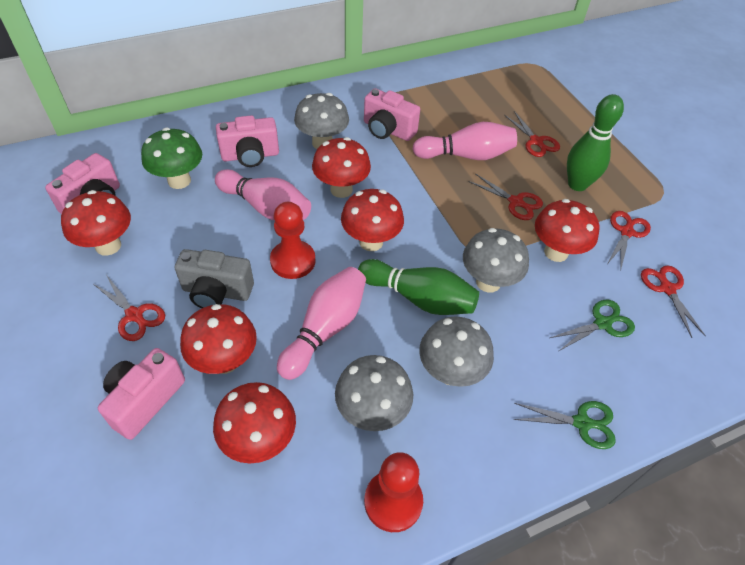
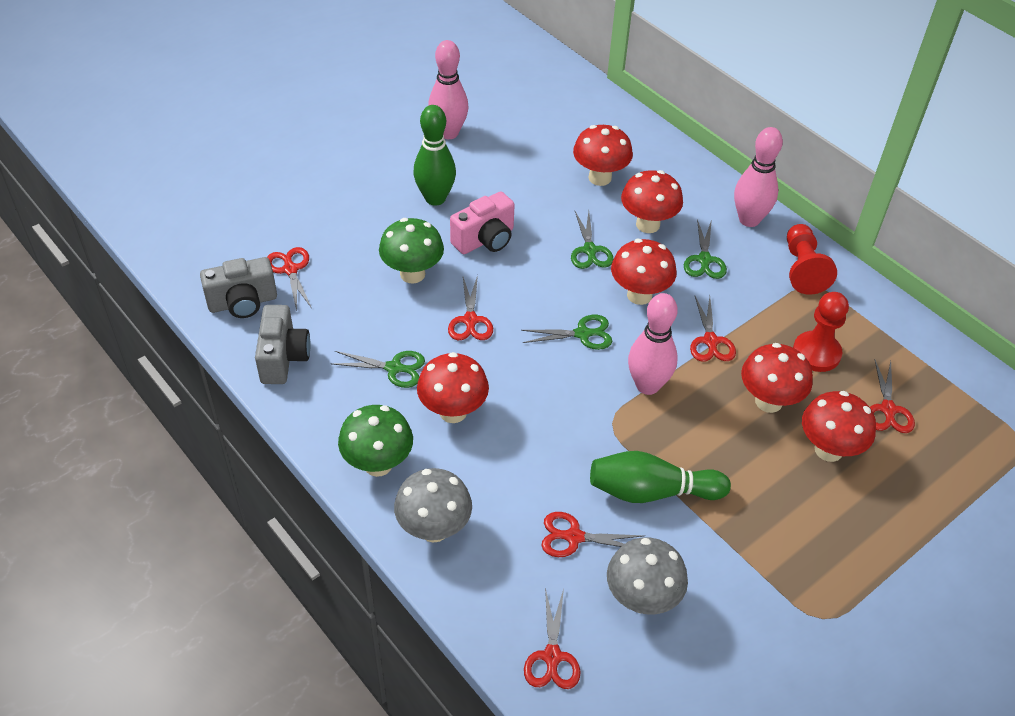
green mushroom: [141,128,202,189] = 1 -> [338,405,413,477] [379,218,444,284] = 2
green scissors: [513,401,616,449] [550,300,635,351] = 2 -> [331,351,425,388] [521,315,612,350] [571,211,614,269] [684,219,727,279] = 4
grey camera: [174,249,254,308] = 1 -> [200,257,277,318] [255,305,311,384] = 2
grey mushroom: [294,93,349,149] [335,355,413,431] [419,316,494,387] [463,228,529,293] = 4 -> [394,468,472,543] [607,537,688,615] = 2
pink camera: [45,153,120,214] [98,348,185,440] [216,115,279,167] [364,88,420,141] = 4 -> [450,191,515,254] = 1
red scissors: [93,276,165,341] [468,173,543,220] [504,111,560,157] [607,211,651,271] [641,265,706,338] = 5 -> [267,247,312,311] [448,275,493,340] [524,588,581,689] [542,512,645,557] [690,296,736,362] [870,360,915,433] = 6

